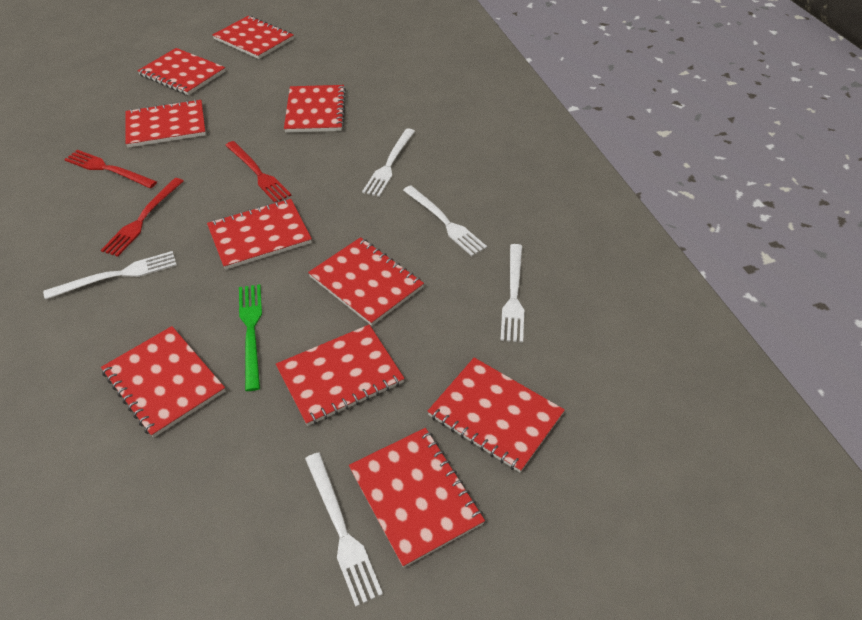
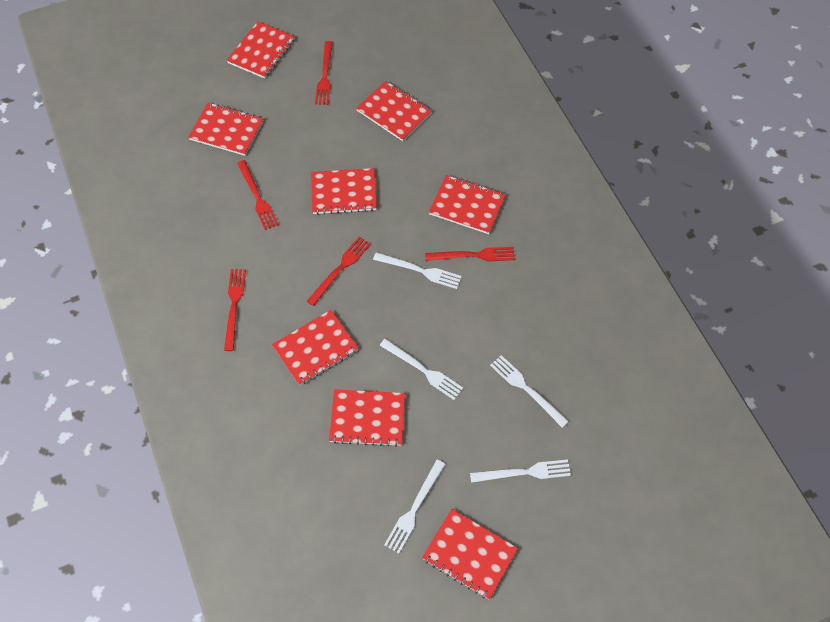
green fork: [239,284,262,391] = 1 -> none = 0
red fork: [64,150,157,188] [101,178,183,257] [225,141,292,202] = 3 -> [224,269,246,351] [237,160,279,230] [307,237,371,306] [315,41,333,105] [425,247,515,261] = 5
red notebook: [101,326,225,438] [126,99,206,148] [137,48,226,95] [207,199,312,270] [212,16,294,59] [276,325,405,426] [284,85,346,133] [308,237,424,326] [349,428,485,568] [427,358,565,473] = 10 -> [188,103,264,156] [226,21,295,78] [272,310,359,386] [311,168,377,215] [329,390,405,447] [356,81,432,141] [422,509,518,599] [429,175,506,234] = 8

